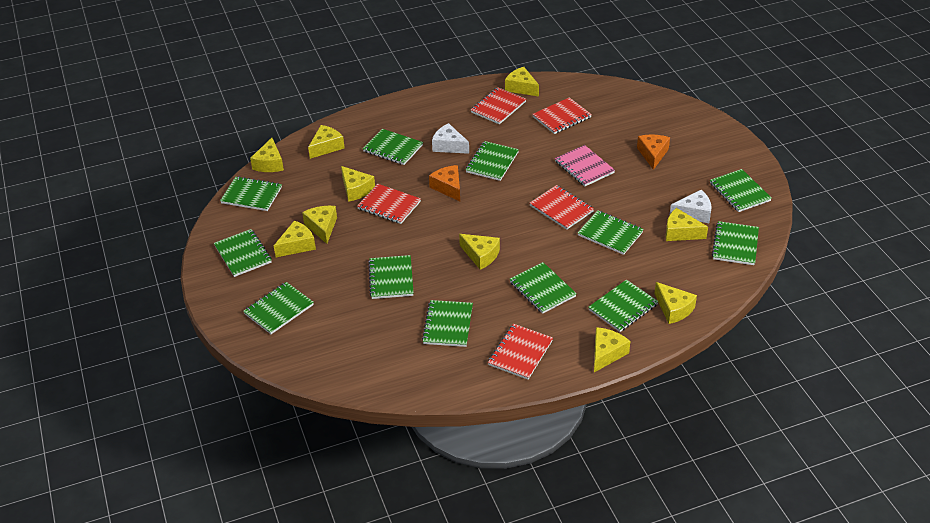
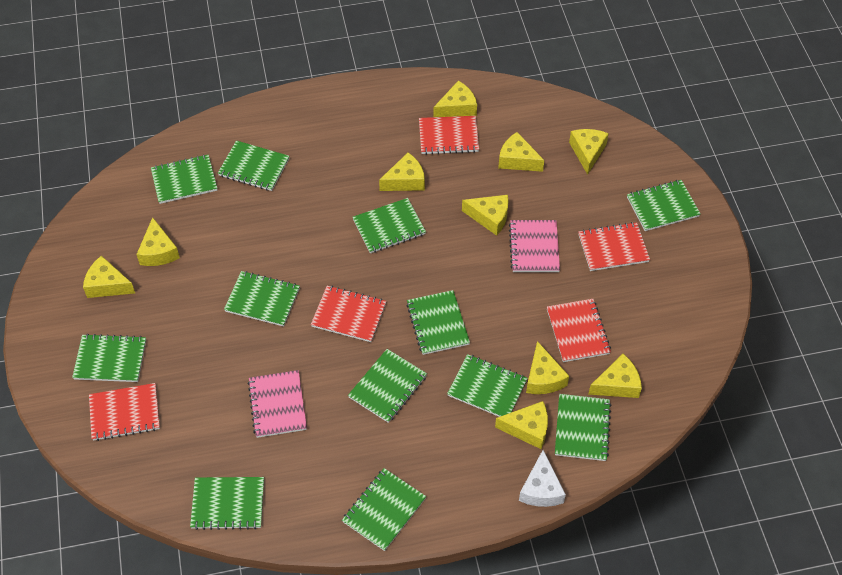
orange cheese: [429,165,460,201] [637,135,670,170] = 2 -> none = 0
pink notebook: [555,145,615,186] = 1 -> [248,370,307,438] [509,220,560,272] = 2
white cheese: [432,123,469,154] [670,190,712,223] = 2 -> [519,450,566,507] = 1

